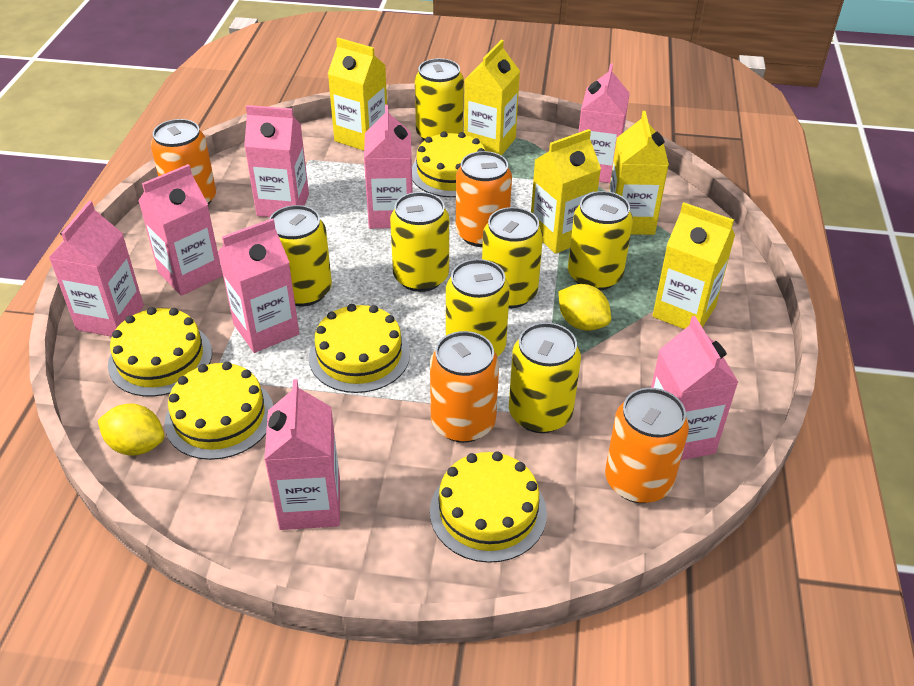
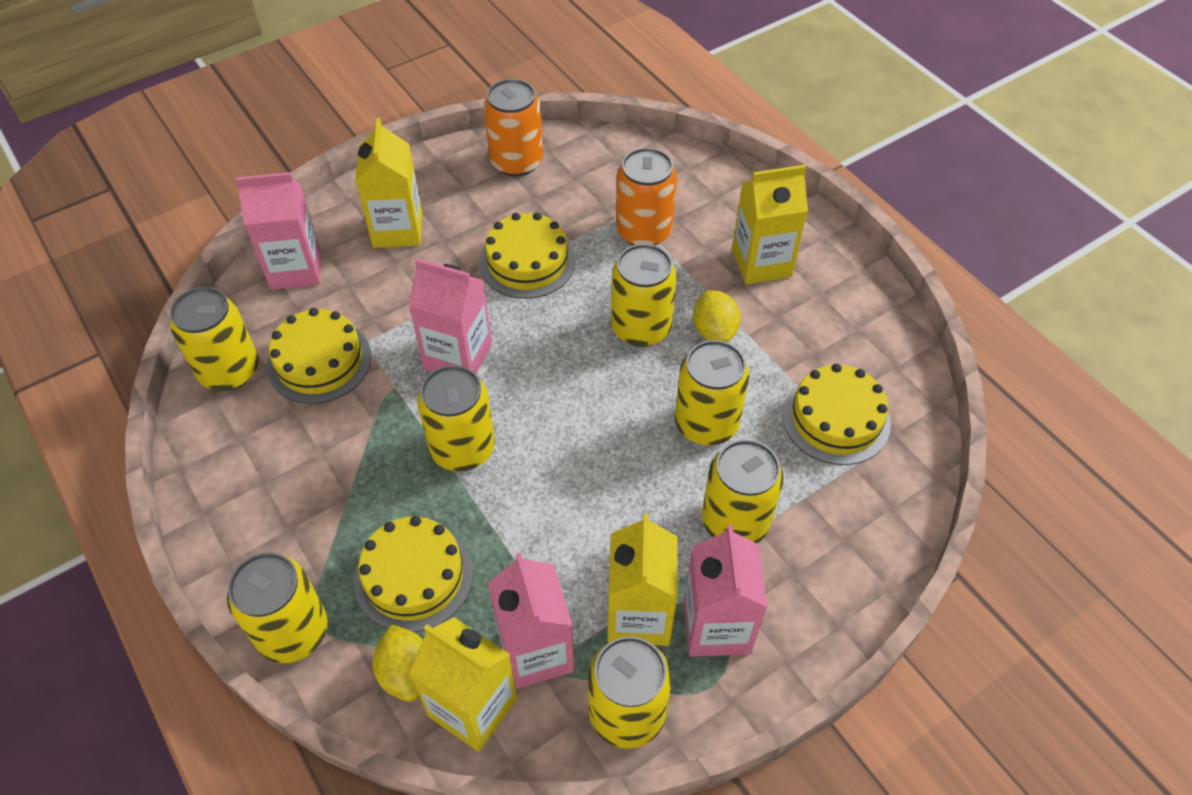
orange can: [151,119,216,205] [430,331,499,443] [456,151,512,247] [605,388,689,503] = 4 -> [484,79,543,177] [616,148,677,245] = 2
pink carton: [49,201,144,337] [139,164,223,296] [218,218,299,353] [244,105,309,217] [264,379,340,530] [364,105,413,229] [578,63,630,183] [651,316,738,460] = 8 -> [235,172,321,290] [409,258,492,374] [488,552,574,689] [684,524,768,657] = 4
yellow cake: [108,307,212,397] [164,362,273,460] [309,304,410,393] [412,131,486,197] [430,451,547,563] = 5 -> [267,308,372,404] [354,516,473,632] [479,212,575,299] [782,363,891,465] = 4
yellow carton: [328,38,387,151] [464,40,520,156] [531,129,601,254] [609,111,669,235] [652,202,735,329] = 5 -> [355,118,422,248] [409,617,517,752] [607,513,678,646] [732,165,808,284] = 4

